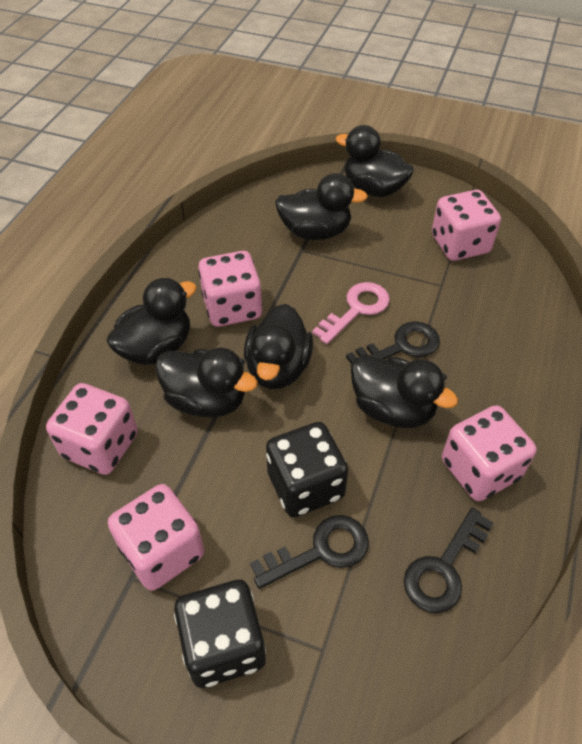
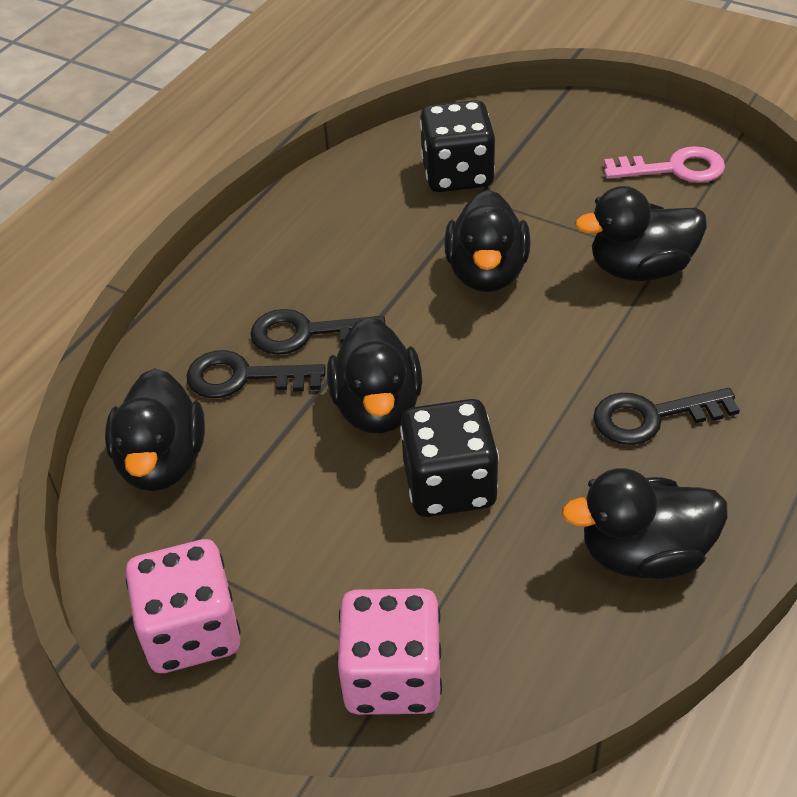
black duck: [106,278,197,365] [155,348,258,418] [244,304,313,389] [275,173,368,240] [335,125,414,197] [351,355,458,428] = 6 -> [105,368,205,491] [327,317,422,433] [444,190,531,292] [562,468,727,579] [575,186,707,281] = 5
pink dice: [46,383,138,475] [108,484,204,591] [198,251,262,327] [432,190,501,261] [442,405,537,501] = 5 -> [126,539,241,673] [337,589,442,715] = 2

